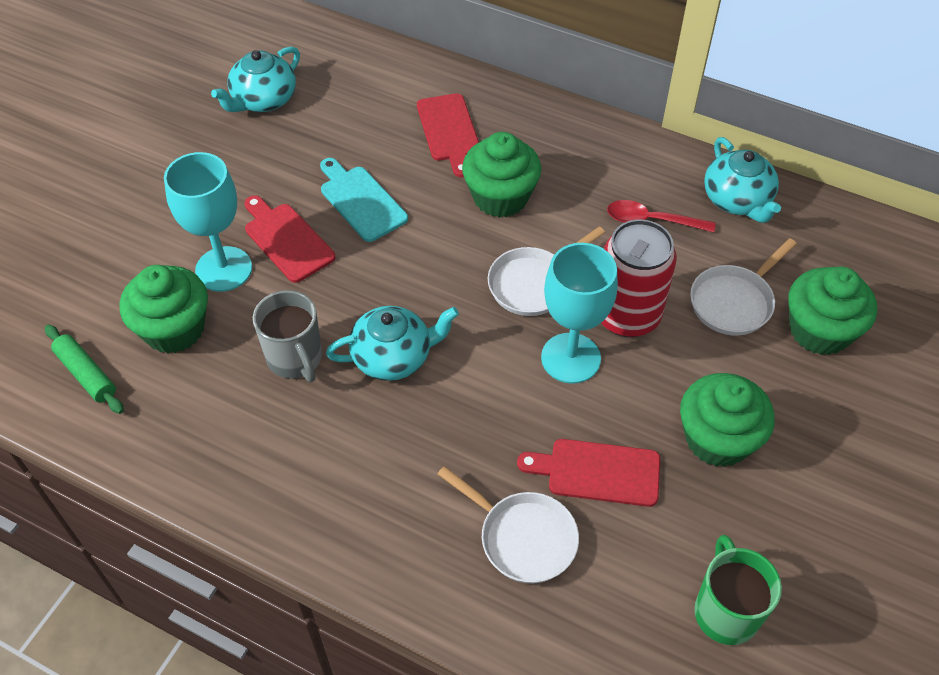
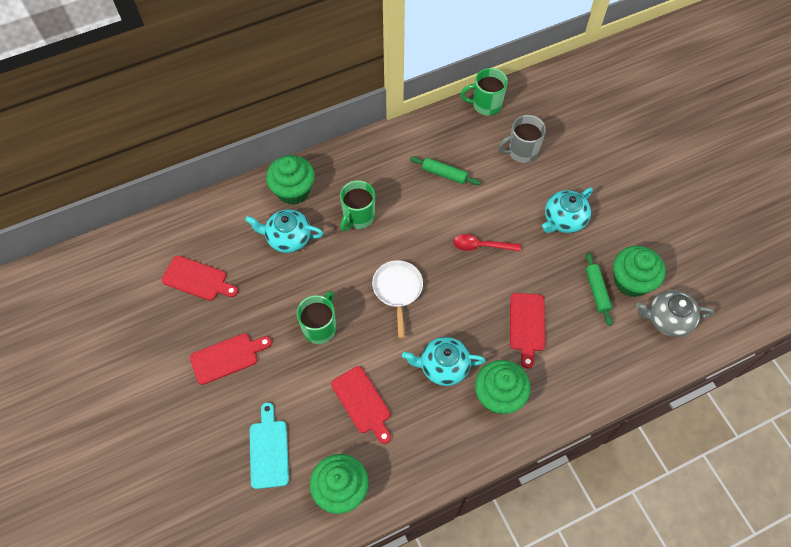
green mug: [694,535,782,645] = 1 -> [297,291,336,344] [340,180,375,231] [460,68,508,116] = 3
green rolling pin: [45,325,124,414] = 1 -> [410,156,481,185] [585,252,613,326] = 2
grey teapot: none = 0 -> [636,290,714,337] = 1
red can: [601,219,677,337] = 1 -> none = 0
red cutting board: [245,195,335,283] [417,93,479,178] [517,439,660,507] = 3 -> [161,256,238,301] [190,334,272,385] [331,366,391,444] [510,293,545,369] = 4
turquoise goblet: [164,152,252,292] [541,243,618,384] = 2 -> none = 0
white pan: [437,466,579,584] [488,226,605,316] [690,238,797,335] = 3 -> [372,260,423,339] = 1

